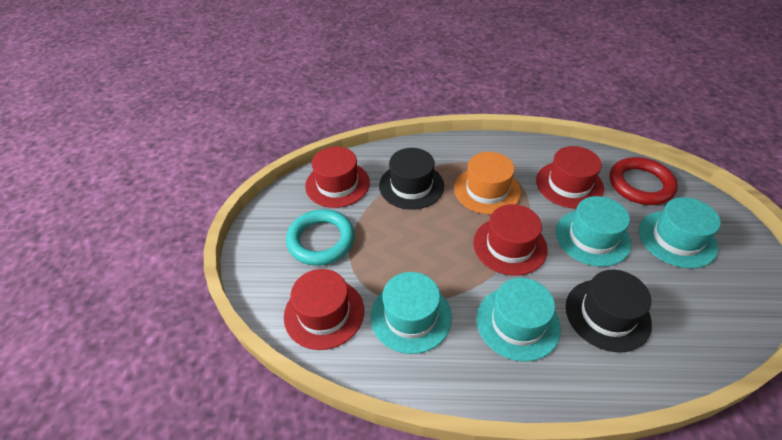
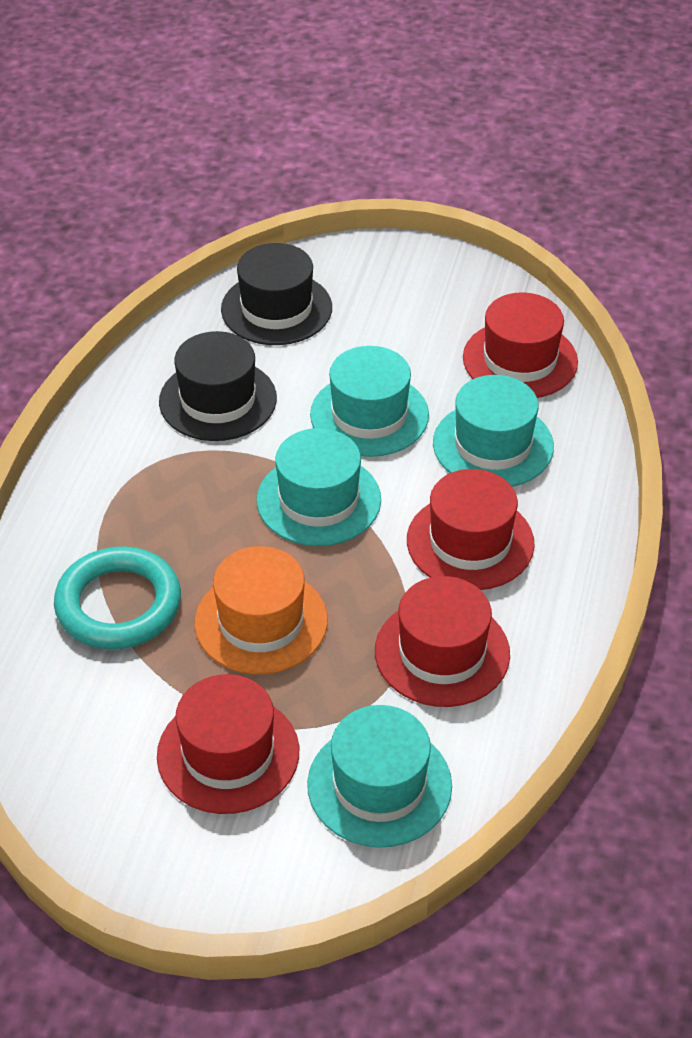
red ring: [610,157,678,205] = 1 -> none = 0

